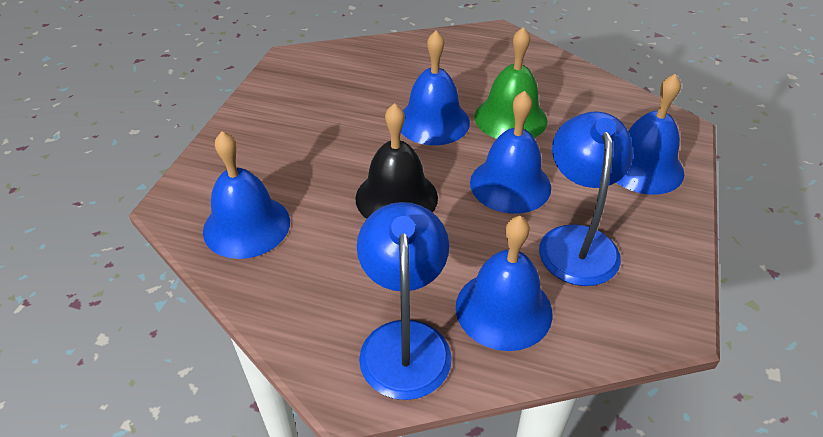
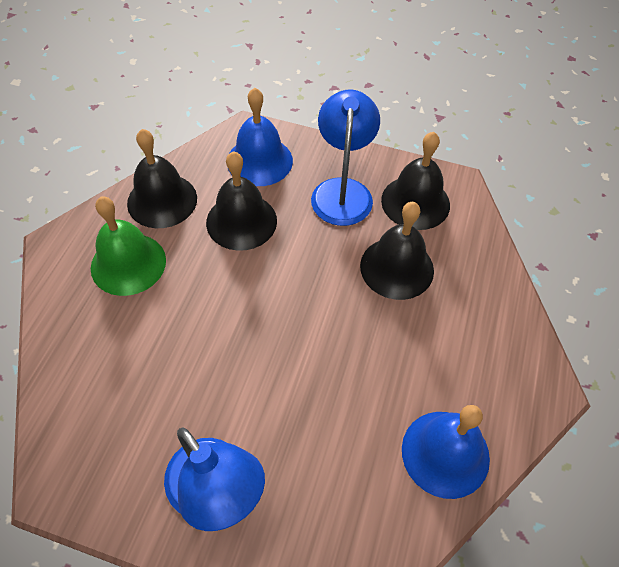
black bell: [355,103,438,219] = 1 -> [127,129,197,228] [206,151,277,251] [360,202,434,300] [381,132,450,230] = 4
blue bell: [203,131,290,259] [401,30,470,145] [456,216,553,351] [470,91,551,214] [616,74,684,195] = 5 -> [228,88,293,186] [402,405,490,499] = 2

